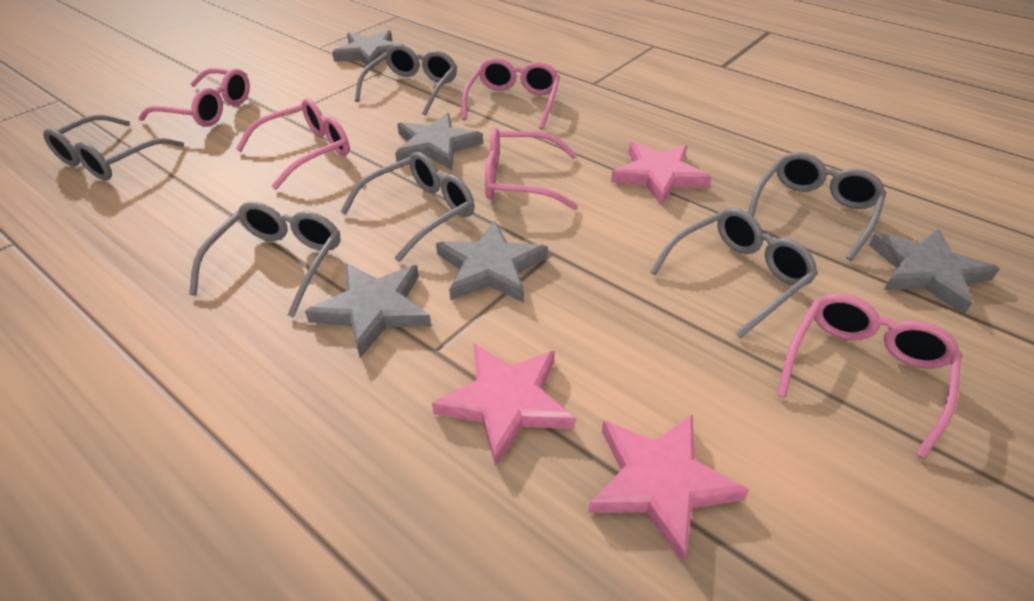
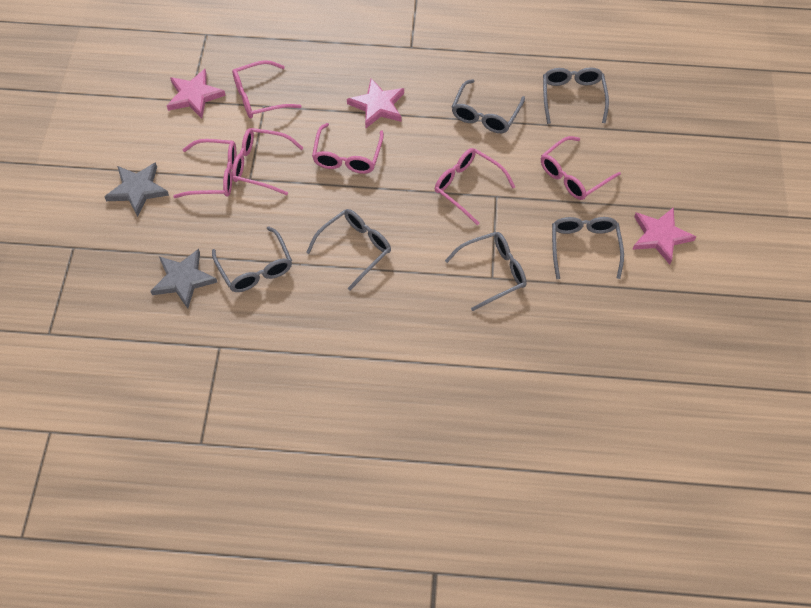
grey star: [305,263,431,358] [332,30,405,70] [395,113,483,170] [436,220,548,303] [869,228,1000,315] = 5 -> [104,162,169,217] [150,249,218,309] = 2
pink glasses: [138,68,250,127] [236,99,350,189] [462,58,560,130] [485,127,578,210] [777,294,961,459] = 5 -> [173,139,236,198] [232,60,302,119] [232,128,303,195] [312,123,384,174] [435,148,515,225] [541,136,621,200] = 6

